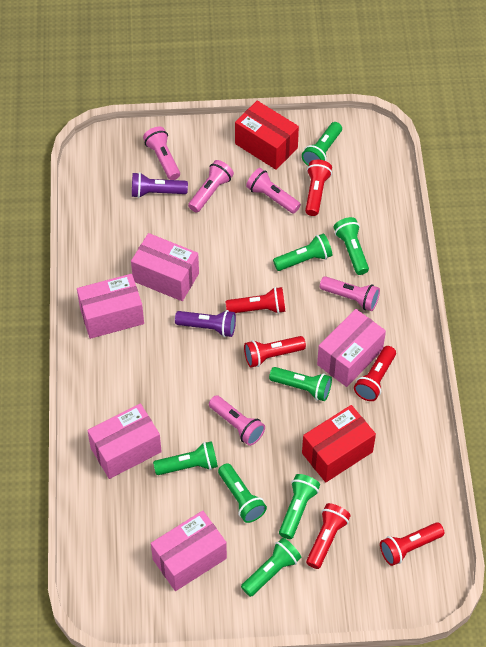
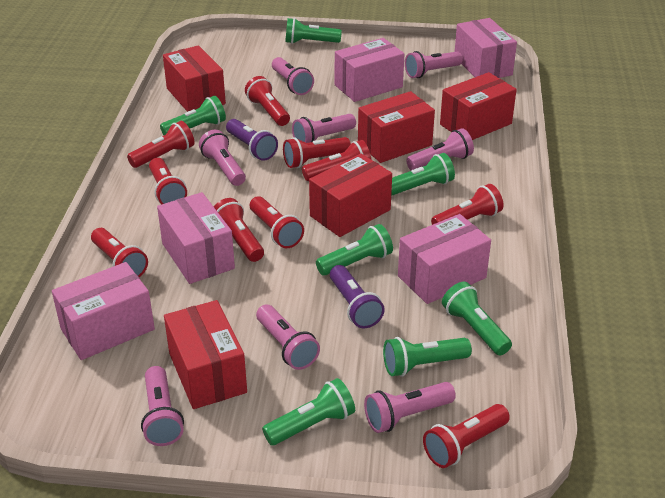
green flashlight: [153,441,218,475] [218,463,267,523] [241,538,301,597] [269,367,332,401] [273,233,333,271] [279,474,320,539] [302,122,342,166] [334,217,369,275] = 8 -> [160,96,226,135] [262,378,355,446] [285,18,342,44] [316,224,393,276] [383,337,472,377] [391,153,455,196] [442,282,512,356] = 7
pink flashlight: [143,127,180,180] [188,160,234,213] [209,395,265,446] [246,168,301,214] [320,276,380,311] = 5 -> [141,366,184,446] [199,130,246,186] [256,305,320,370] [272,57,314,95] [292,114,356,143] [364,382,456,433] [405,51,463,78] [406,128,474,170] = 8
red box: [235,101,299,170] [302,405,376,482] = 2 -> [163,45,226,112] [164,300,247,409] [309,154,392,237] [358,91,435,163] [440,72,517,140] = 5
red flashlight: [226,287,286,314] [244,336,306,368] [305,160,332,216] [306,503,351,569] [354,346,396,401] [380,522,444,566] = 6 -> [91,228,148,277] [127,121,195,168] [149,158,187,204] [214,198,264,262] [245,76,290,126] [250,196,304,248] [283,137,351,168] [302,140,372,181] [423,404,510,468] [431,184,504,225] = 10

